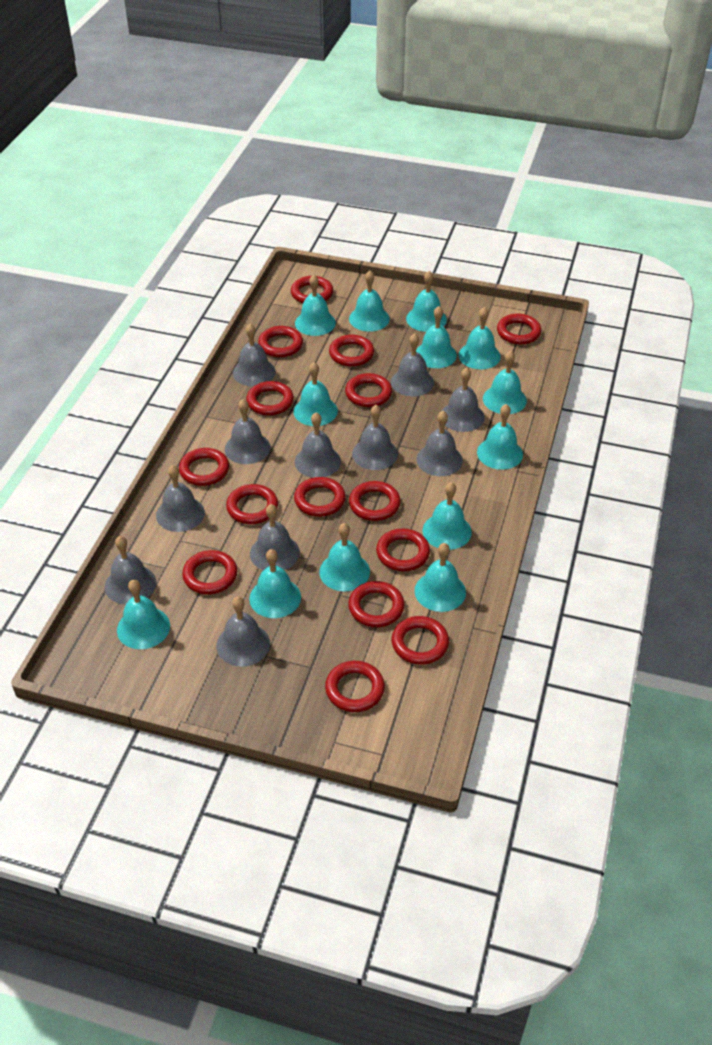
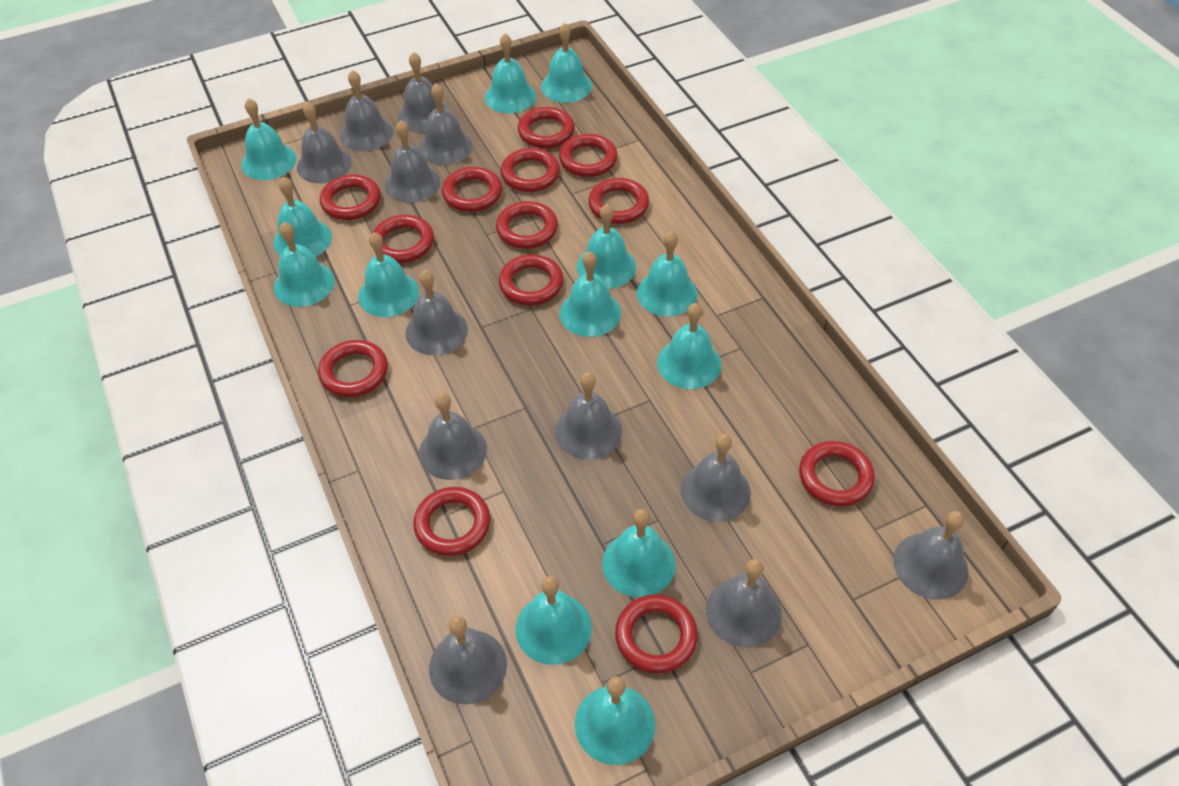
grey bell: [105,536,156,605] [156,465,205,532] [216,596,270,667] [225,399,271,464] [233,324,276,386] [250,504,300,570] [295,412,341,478] [352,405,398,470] [391,333,434,397] [416,411,463,476] [442,368,485,432] = 11 -> [297,102,352,184] [340,70,393,151] [385,120,440,203] [398,52,449,133] [405,270,468,355] [419,83,472,165] [419,393,487,480] [429,616,507,705] [555,373,622,460] [681,434,751,522] [706,559,782,648] [893,511,969,600] = 12
red ring: [179,448,229,486] [182,550,237,594] [226,484,278,524] [246,381,294,416] [258,326,303,357] [291,276,333,303] [294,477,346,517] [325,661,385,712] [329,335,374,367] [345,373,392,407] [348,581,404,627] [349,481,401,521] [376,528,430,571] [392,616,449,665] [497,314,541,345] = 15 -> [318,340,388,397] [320,174,381,220] [373,215,434,263] [413,487,491,556] [442,167,502,212] [496,201,558,249] [499,254,564,305] [500,148,560,192] [517,107,575,148] [559,134,618,177] [588,178,649,224] [615,595,698,673] [799,441,875,507] = 13

